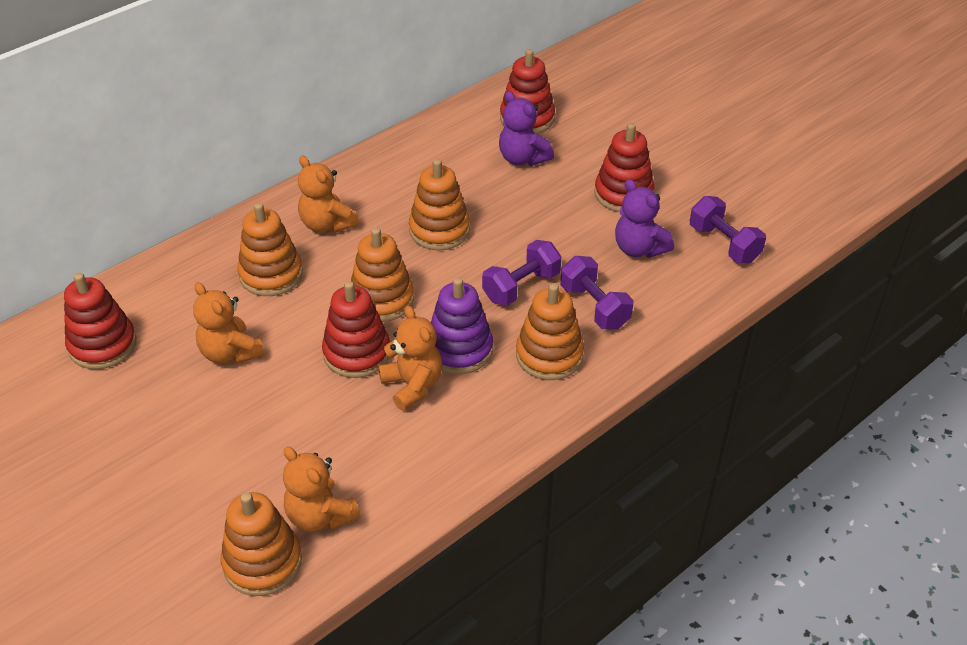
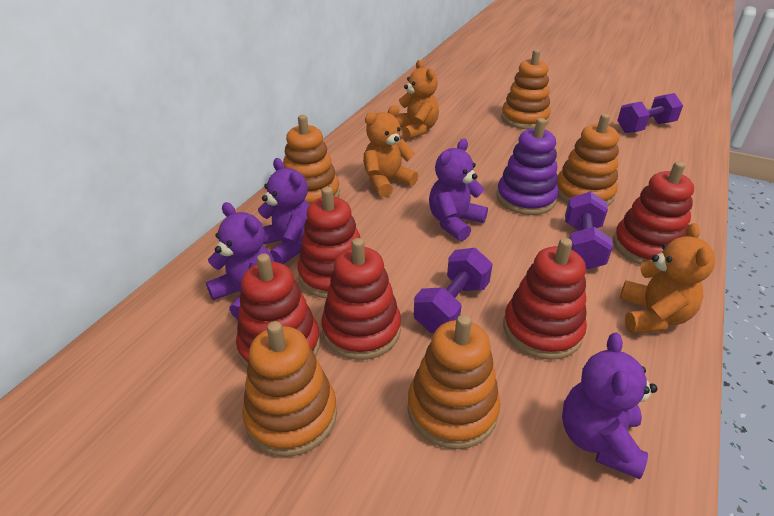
orange teddy bear: [193,282,265,364] [283,446,360,532] [298,156,359,233] [378,306,442,411] = 4 -> [363,105,418,197] [396,60,439,140] [620,223,716,333] = 3
purple teddy bear: [499,91,554,166] [615,179,674,258] = 2 -> [206,202,274,319] [258,158,309,264] [429,139,488,241] [562,332,657,479] = 4
red stacking toy: [64,273,136,369] [322,281,390,378] [500,49,555,134] [594,123,654,212] = 4 -> [236,254,320,368] [298,187,360,298] [321,238,401,360] [503,238,587,360] [613,161,694,265] = 5

